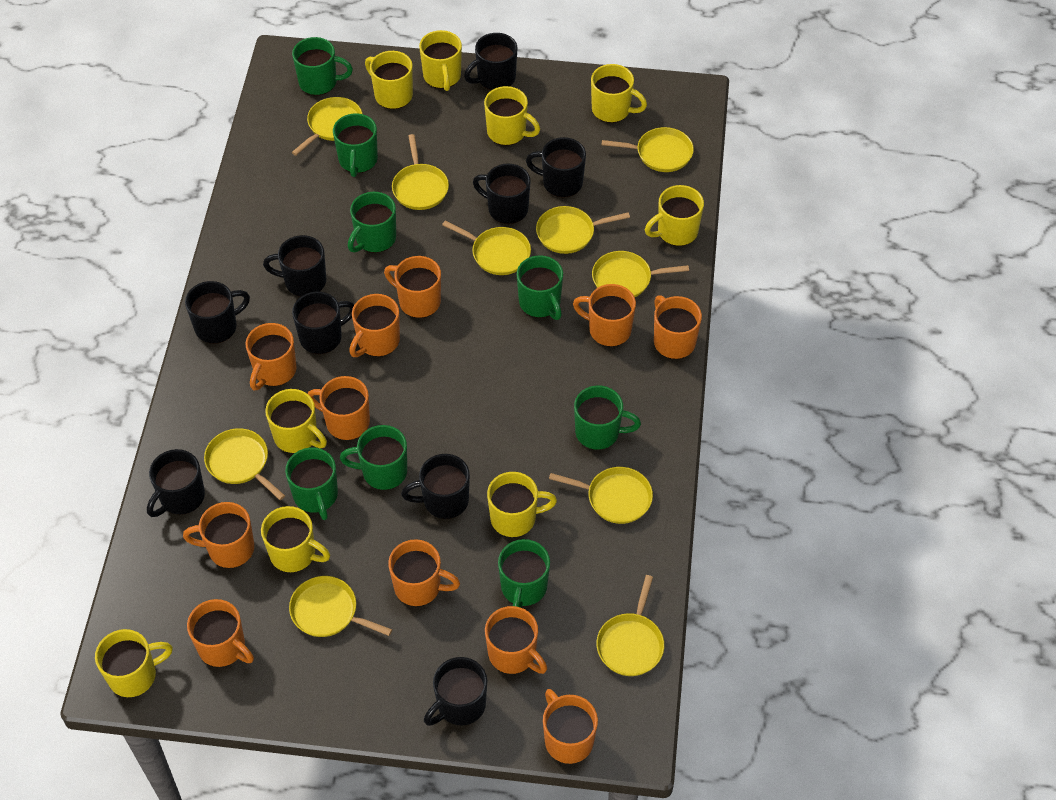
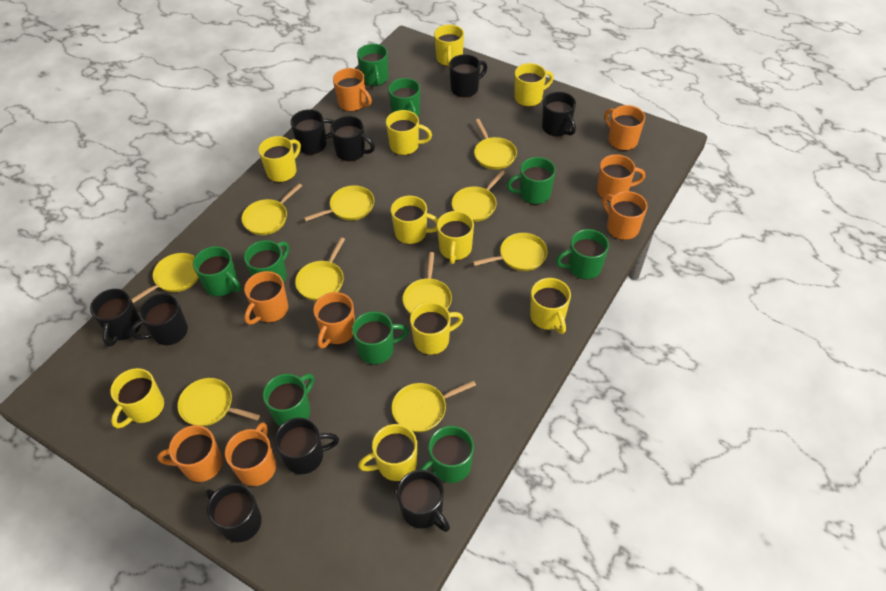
green mug: [285,448,338,520] [292,37,353,95] [333,113,378,177] [340,425,407,490] [348,192,396,253] [498,539,550,608] [517,255,563,320] [574,385,641,450] = 8 -> [193,246,241,297] [244,240,289,282] [263,374,314,426] [352,311,409,364] [357,44,388,86] [388,78,420,116] [420,426,474,483] [507,157,556,204] [556,229,609,279] = 9
orange mug: [183,502,254,568] [187,599,254,667] [246,323,297,390] [308,376,370,440] [349,294,400,357] [384,256,441,318] [388,539,460,606] [485,606,547,674] [543,689,598,764] [573,284,636,347] [654,295,702,359] = 11 -> [157,425,223,482] [225,422,276,486] [244,271,288,325] [313,292,355,349] [333,68,372,112] [597,154,645,202] [602,191,647,240] [604,105,645,151] = 8
yellow mug: [95,629,173,697] [261,506,330,572] [265,389,327,453] [365,51,413,109] [419,30,462,91] [484,86,540,146] [487,472,557,537] [591,64,647,123] [645,185,704,246] = 9 -> [110,368,164,429] [258,136,301,182] [358,424,417,481] [386,110,432,155] [391,196,438,244] [410,302,463,355] [434,25,464,66] [437,211,474,264] [514,63,554,107] [530,278,571,334] = 10

